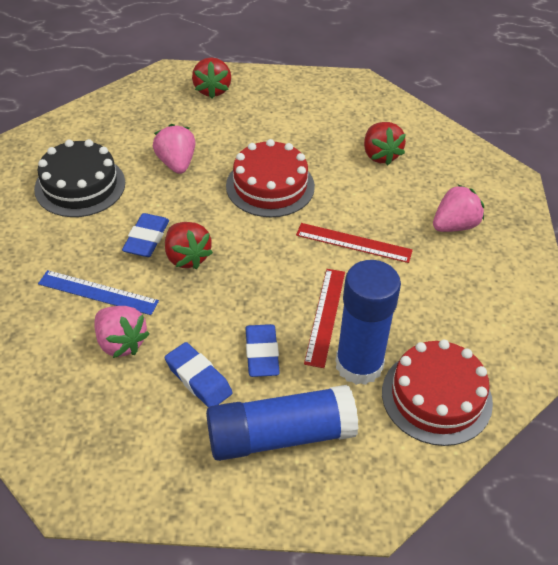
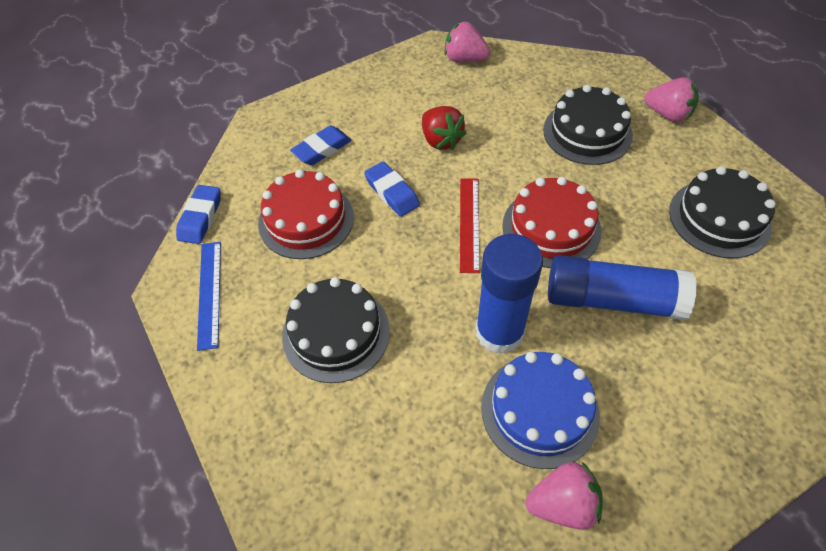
black cake: [34,139,125,217] = 1 -> [282,277,390,383] [543,85,633,165] [669,166,776,258] = 3
blue cake: none = 0 -> [481,352,600,469] = 1
red ruler: [296,223,413,263] [304,269,345,368] = 2 -> [460,178,480,273] = 1
red strawberry: [165,222,213,269] [192,57,231,99] [364,122,406,165] = 3 -> [422,106,467,150] = 1

